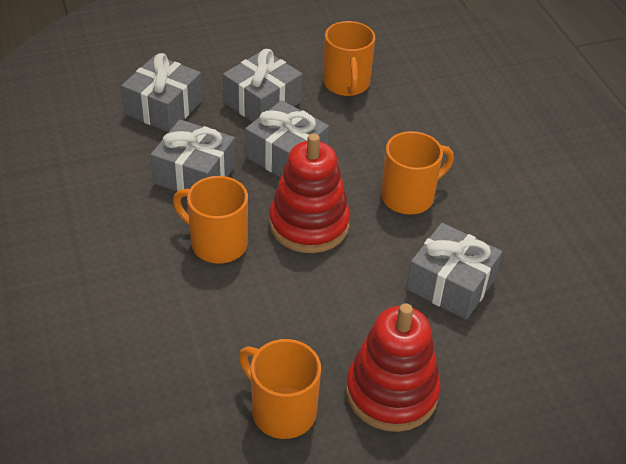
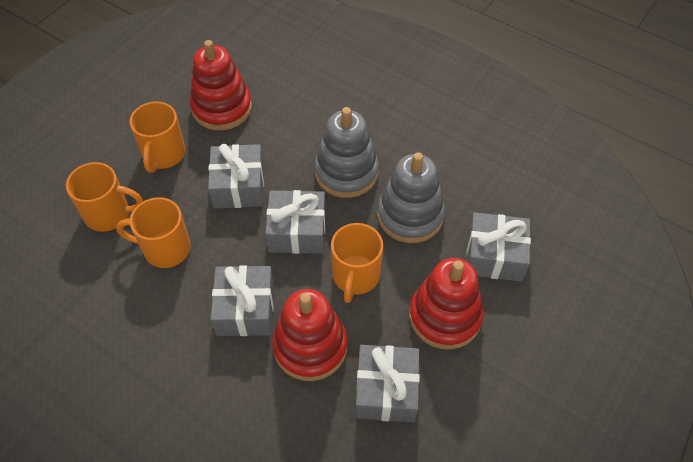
grey stacking toy: none = 0 -> [314,107,379,198] [377,153,445,243] = 2
red stacking toy: [269,133,350,253] [346,303,441,432] = 2 -> [190,40,252,130] [272,289,348,381] [409,258,484,350] = 3

